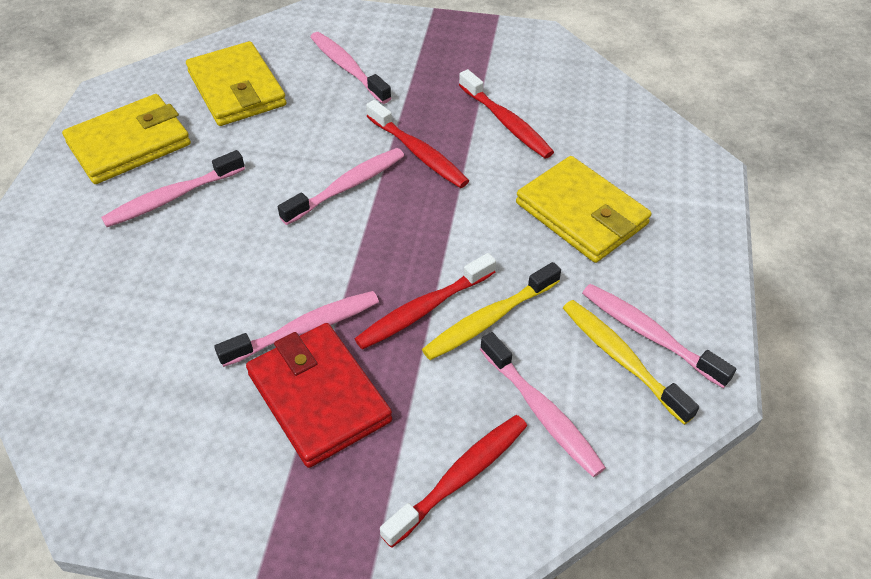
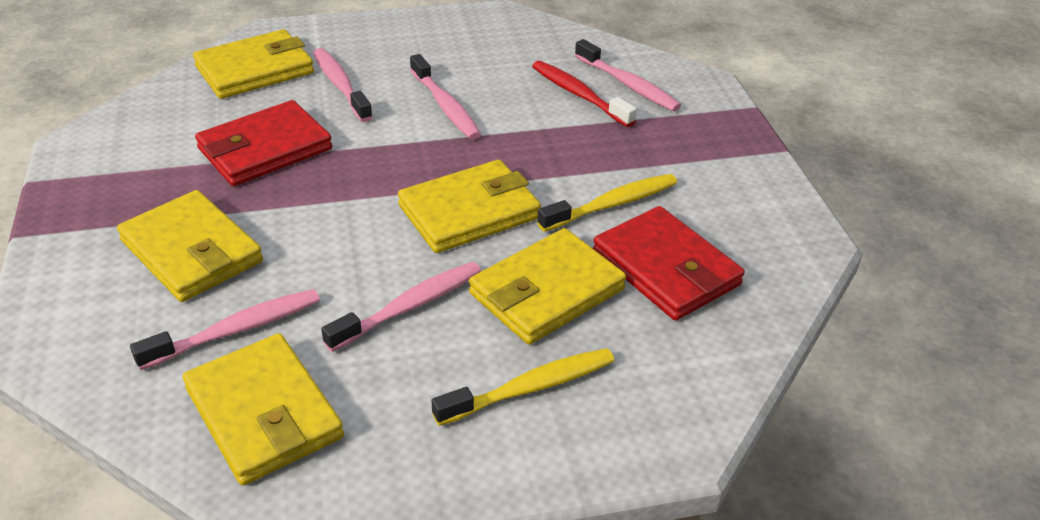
pink toothbrush: [101,150,245,227] [214,291,379,367] [278,148,404,225] [310,32,391,104] [480,332,606,477] [582,284,736,388] = 6 -> [130,289,320,370] [313,48,373,122] [321,262,481,352] [410,54,481,139] [575,39,681,111] = 5
red toothbrush: [355,253,496,350] [366,100,469,188] [380,415,527,548] [459,69,554,158] = 4 -> [532,61,637,127] = 1
red wallet: [246,323,392,468] = 1 -> [195,100,332,186] [593,206,745,321] = 2
yellow wallet: [62,94,191,184] [186,41,287,126] [516,156,652,263] = 3 -> [117,190,263,302] [183,333,344,485] [193,29,314,99] [398,160,541,253] [469,228,626,345] = 5

